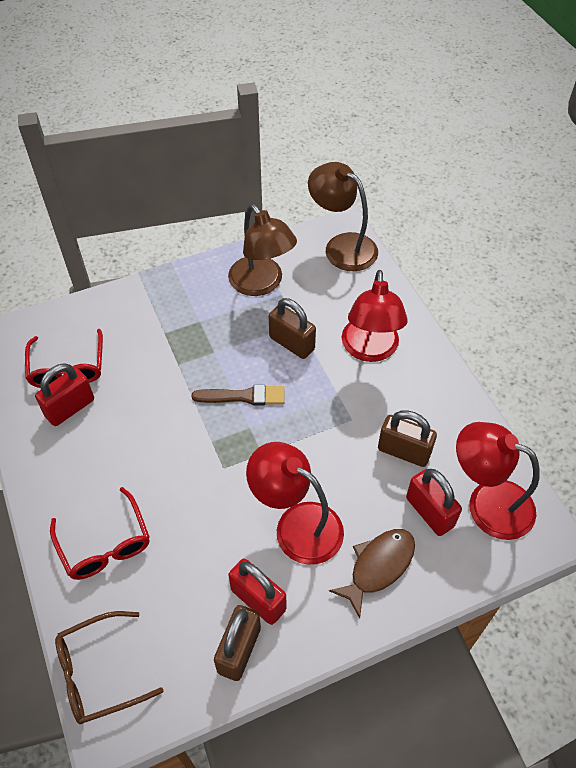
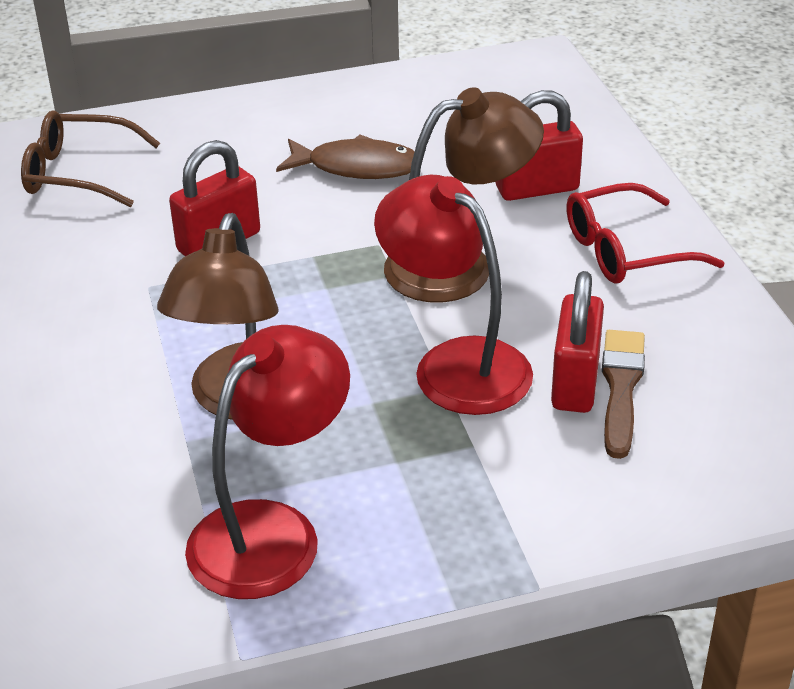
brown padlock: [214,605,261,681] [269,298,316,359] [378,410,437,467] = 3 -> none = 0
red glasses: [25,329,103,388] [50,487,149,580] = 2 -> [566,183,724,284] = 1
red lamp: [246,442,344,565] [342,270,408,362] [456,422,540,540] = 3 -> [185,325,350,599] [374,175,533,415] = 2

